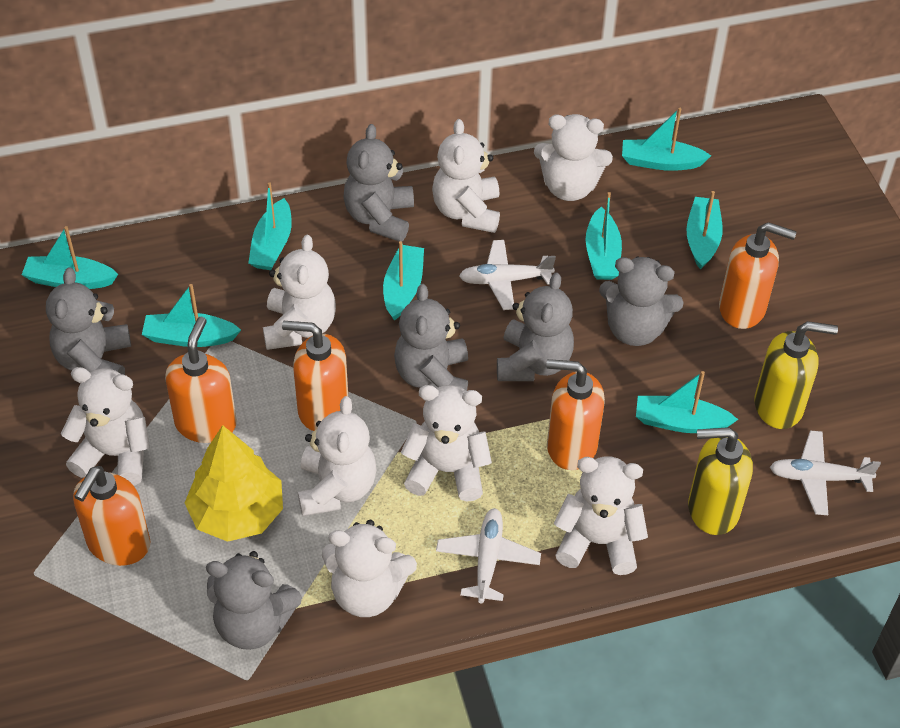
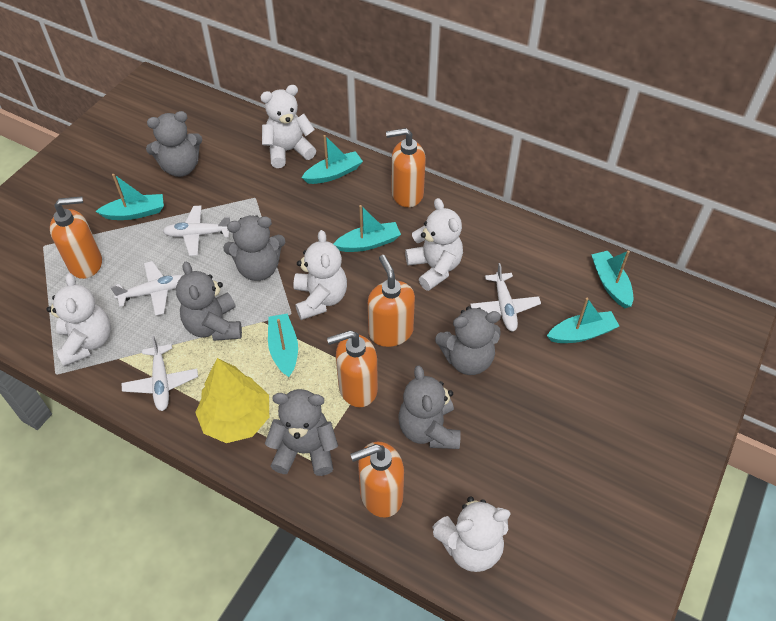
turquoise boat: [22,226,118,289] [142,284,241,347] [248,182,292,270] [383,241,424,321] [586,192,622,280] [622,108,711,171] [636,371,738,433] [686,191,723,269] = 8 -> [95,174,164,220] [268,314,298,377] [302,135,363,184] [334,205,401,252] [547,298,619,343] [591,250,633,308] = 6
white plane: [436,508,541,603] [459,240,556,310] [770,431,881,515] = 3 -> [110,261,183,316] [121,336,198,411] [163,206,230,256] [470,263,541,332] = 4
white teddy bear: [61,367,150,486] [263,235,336,350] [298,396,376,516] [322,520,417,617] [401,385,492,501] [432,119,500,233] [534,114,613,201] [554,456,648,575] = 8 -> [46,273,111,367] [260,85,316,168] [293,230,347,320] [405,198,463,291] [432,496,511,572] = 5
yellow soap dispenser: [688,427,753,535] [755,321,838,429] = 2 -> none = 0

